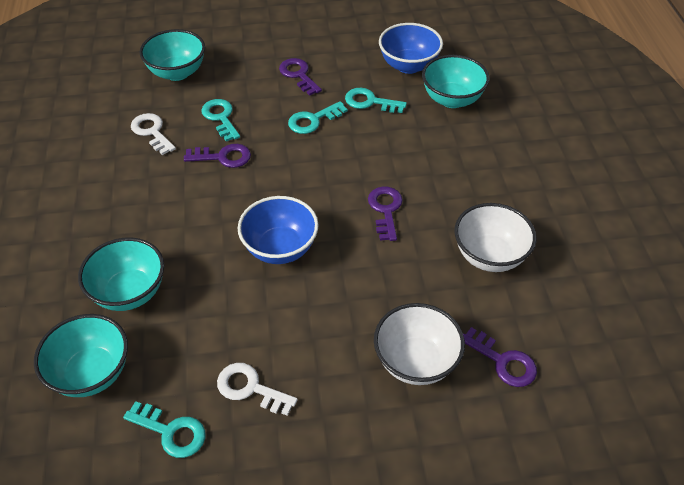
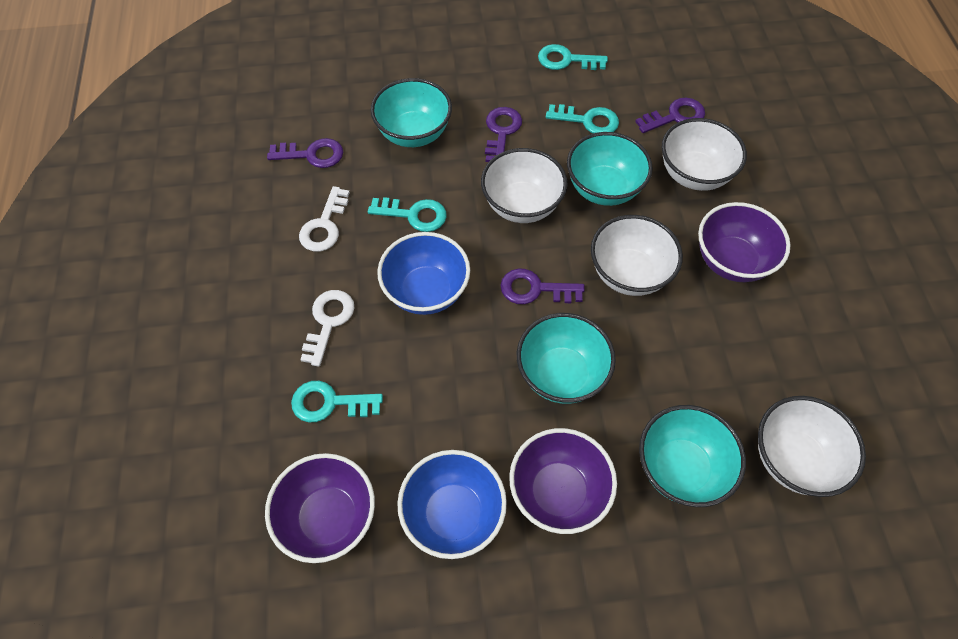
purple bowl: none = 0 -> [265,453,375,563] [509,428,617,534] [698,202,791,282] = 3
white bowl: [374,303,465,385] [454,203,537,272] = 2 -> [481,148,567,223] [591,215,683,296] [662,118,747,191] [758,396,866,497] = 4

